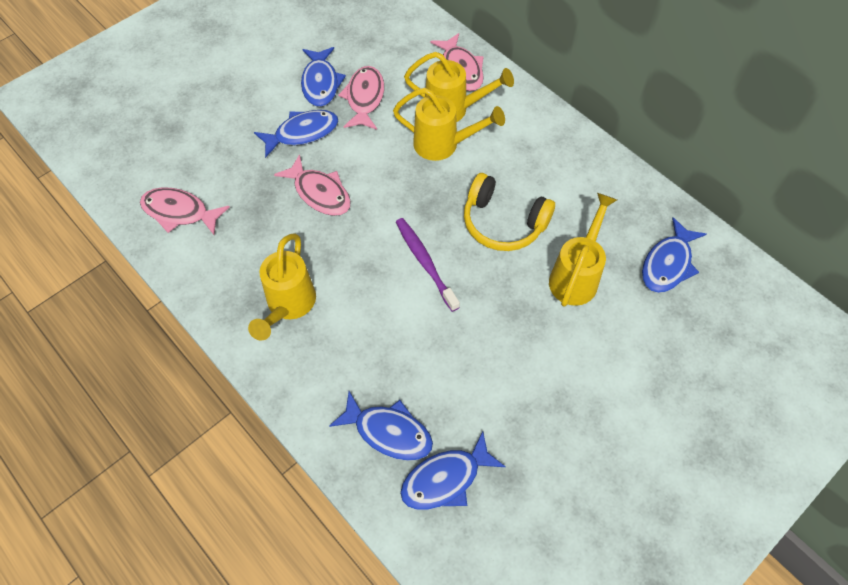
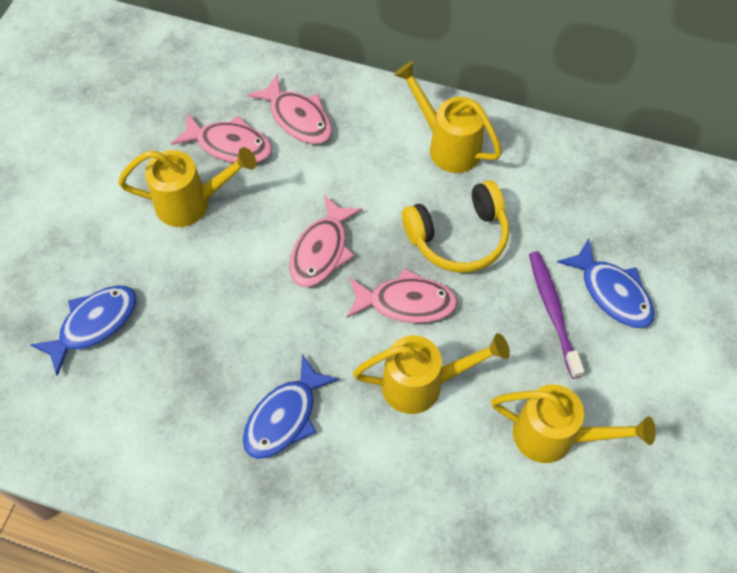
blue fish: [254,110,338,158] [301,47,346,107] [329,391,433,461] [400,431,506,510] [642,217,706,293] = 5 -> [30,285,137,376] [243,354,339,459] [557,238,655,328] = 3

